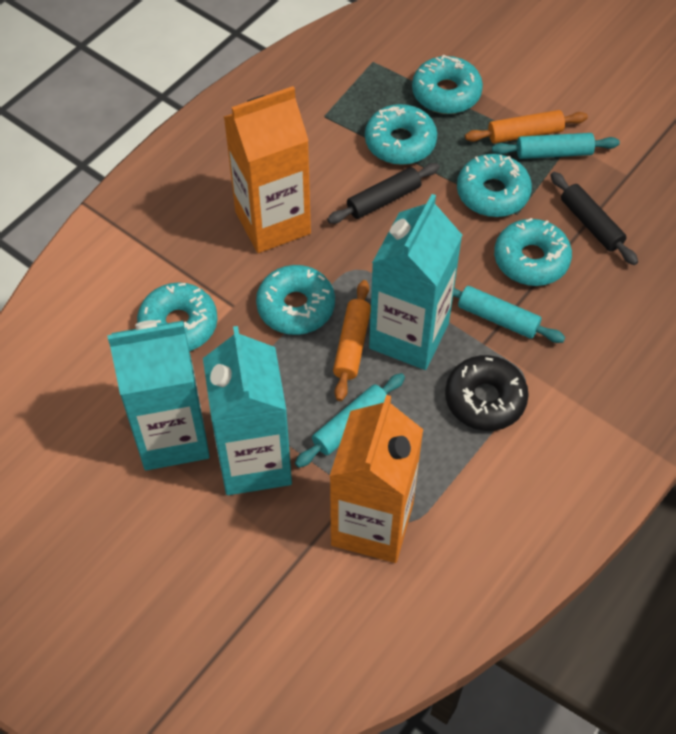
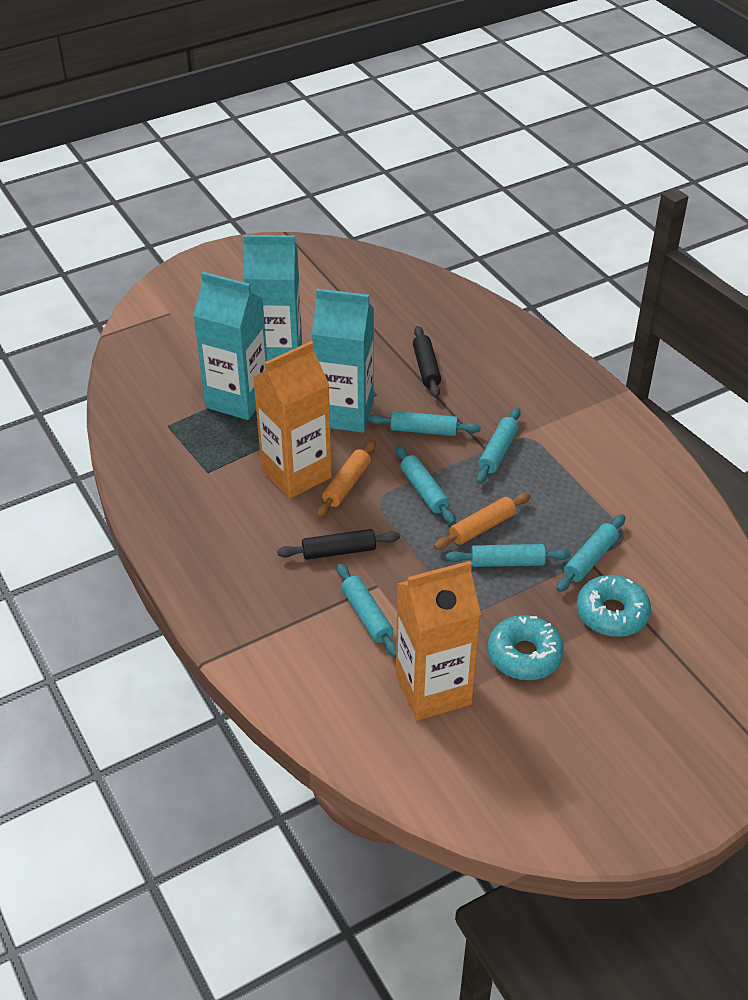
black donut: [445,355,529,431] = 1 -> none = 0
turquoise donut: [137,282,218,351] [256,265,335,335] [365,104,437,165] [412,55,483,114] [457,154,532,217] [494,218,572,286] = 6 -> [488,615,564,680] [577,575,651,637] = 2
turquoise rolling pin: [295,373,405,468] [453,286,565,343] [492,133,620,159] = 3 -> [337,563,396,657] [368,411,481,436] [395,446,456,524] [446,544,571,567] [476,408,521,484] [556,514,625,592] = 6

